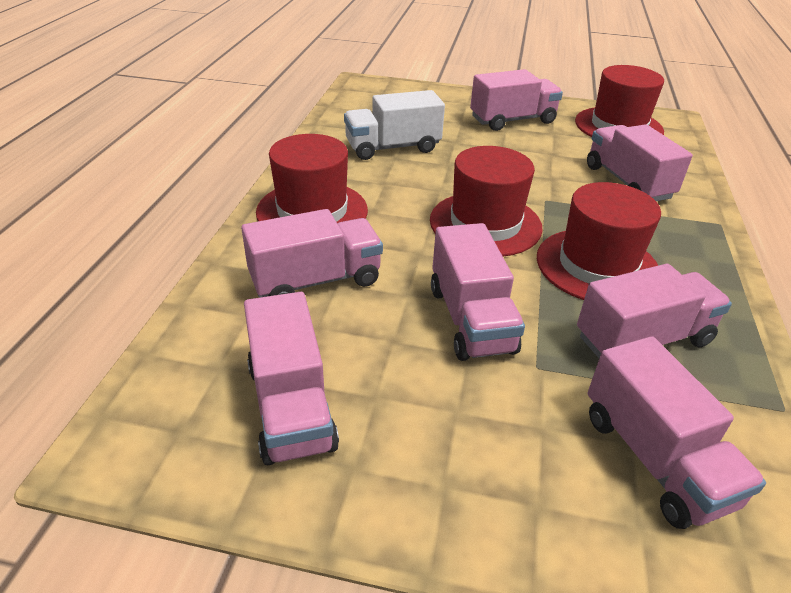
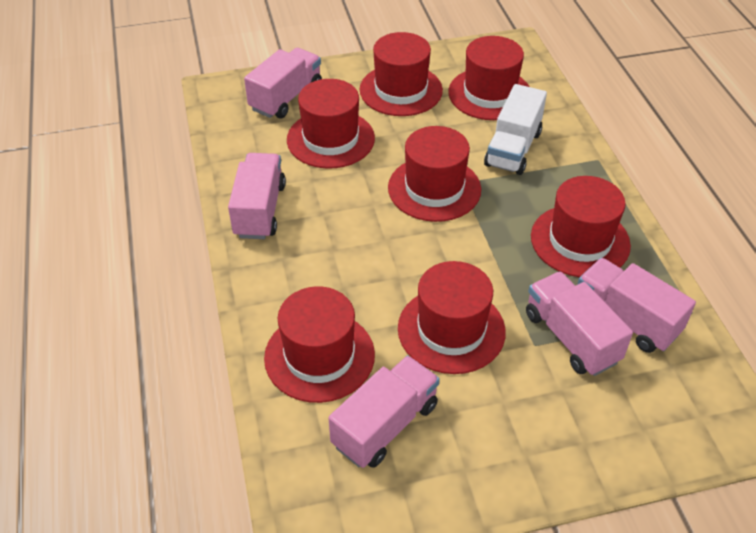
pink truck: [241,209,383,298] [244,292,339,465] [431,223,525,361] [470,69,563,131] [577,264,732,358] [587,124,693,201] [588,336,766,529] = 7 -> [228,153,286,239] [244,48,322,118] [328,355,440,468] [526,271,633,376] [578,258,696,353] = 5
red hat: [256,134,368,223] [430,146,543,256] [537,182,661,300] [575,65,664,137] = 4 -> [264,286,375,403] [287,79,375,169] [359,32,443,116] [388,126,481,222] [398,261,506,374] [448,36,530,120] [531,176,631,277] = 7

